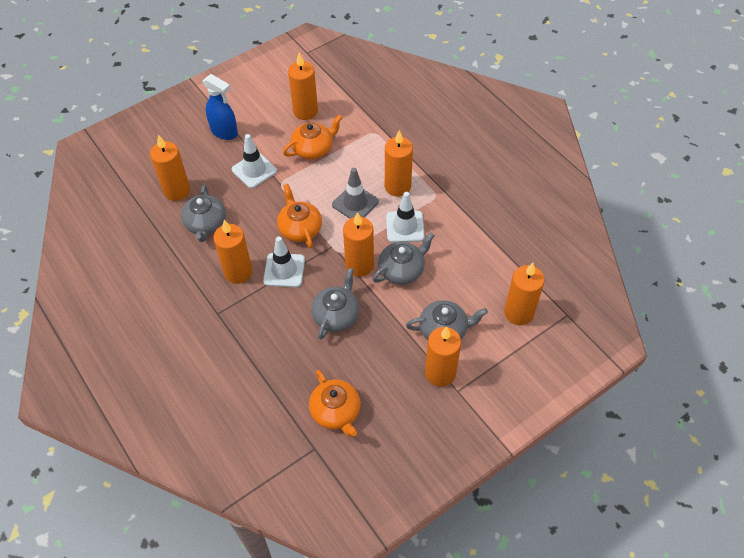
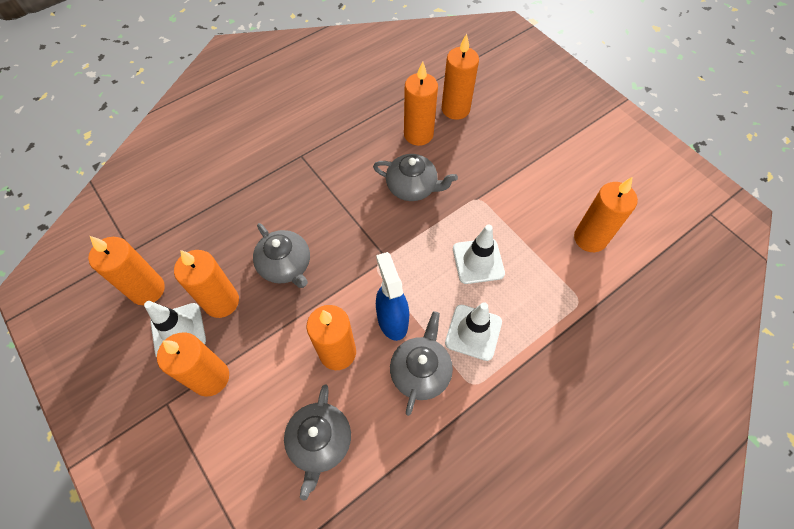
grey traffic cone: [332,168,379,219] = 1 -> none = 0
orange teapot: [277,184,322,248] [283,114,343,159] [309,370,361,437] = 3 -> none = 0

